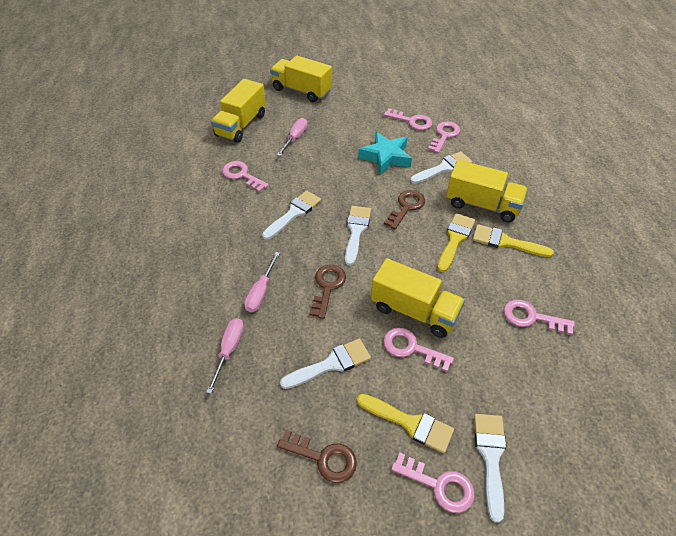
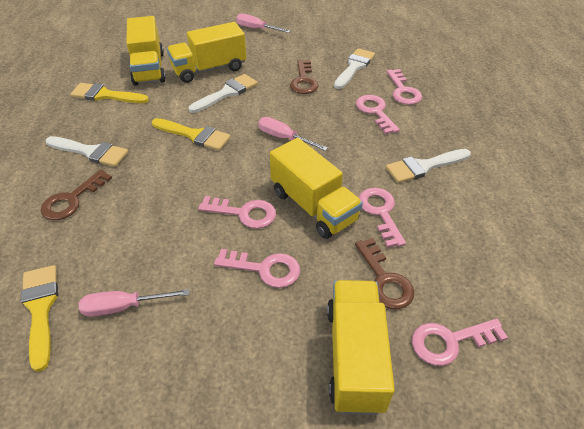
turquoise star: [358,132,412,175] = 1 -> none = 0
white brush: [262,190,321,240] [280,338,371,389] [345,206,371,266] [410,151,472,184] [474,414,507,523] = 5 -> [46,136,128,167] [189,74,258,113] [334,48,375,89] [386,149,471,183] = 4

